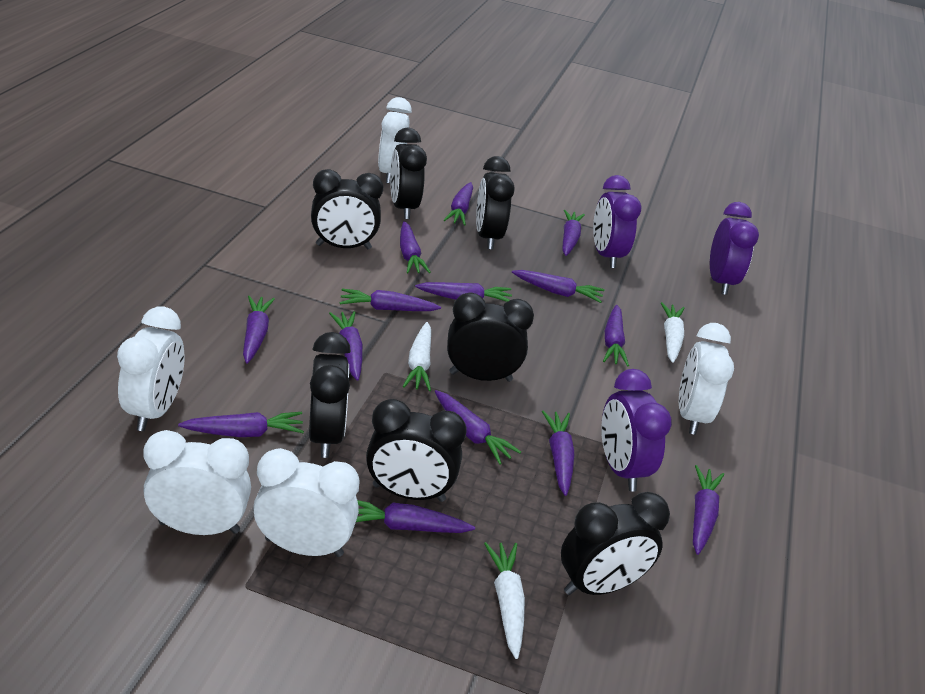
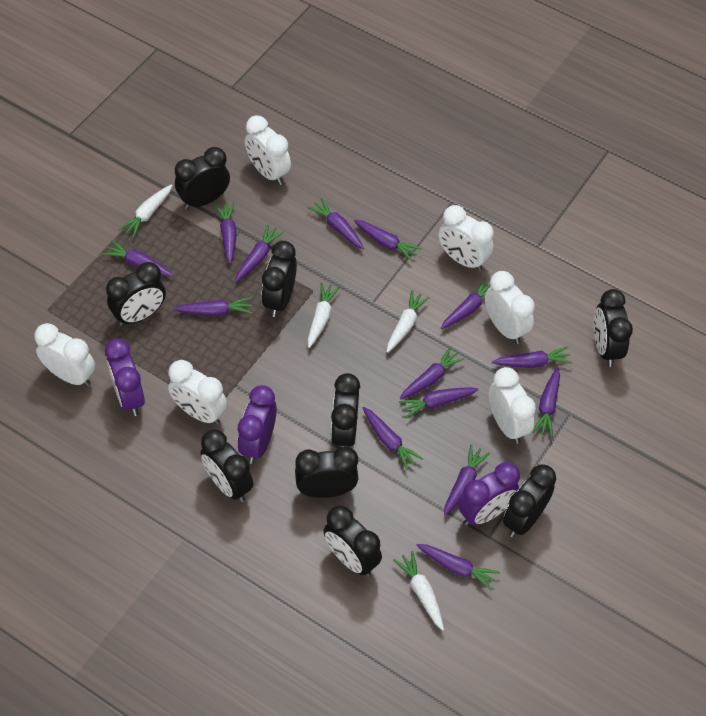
black clock: [309,332,351,458] [311,169,383,249] [366,399,467,502] [390,128,427,219] [447,293,534,382] [476,156,515,250] [561,492,670,595] = 7 -> [106,262,166,326] [175,147,230,209] [201,429,253,502] [261,241,297,317] [295,447,358,498] [324,505,382,576] [331,373,360,447] [503,464,556,537] [594,289,633,367] = 9
white carrot: [403,322,431,391] [484,542,525,659] [661,302,684,363] = 3 -> [118,184,172,238] [308,283,340,348] [387,290,430,353] [393,551,444,631] = 4
white clock: [117,306,184,431] [143,430,251,535] [253,448,360,557] [378,97,412,184] [679,323,734,435] = 5 -> [34,323,95,387] [168,360,227,425] [245,116,291,185] [439,205,494,271] [485,271,535,344] [489,367,536,444] = 6

